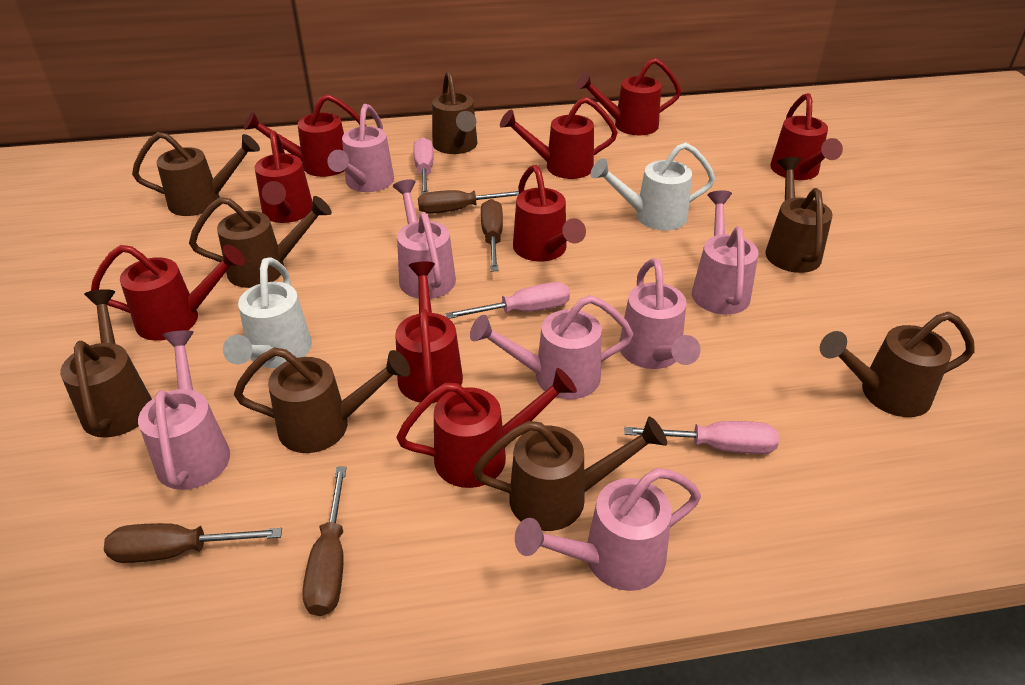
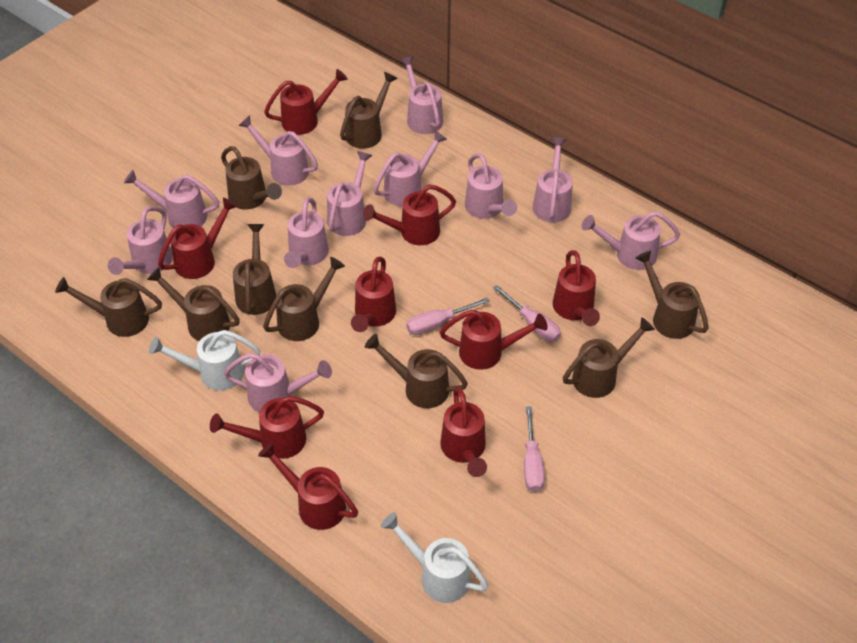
brown screwdriver: [104,523,282,563] [302,466,347,616] [418,190,519,214] [481,199,503,271] = 4 -> none = 0
brown watering can: [60,289,152,437] [132,132,260,216] [189,196,332,288] [234,347,410,453] [432,71,478,154] [473,416,667,531] [765,157,833,273] [820,312,975,417] = 8 -> [55,277,162,337] [147,267,240,341] [221,146,282,210] [233,224,277,315] [263,257,345,341] [340,72,398,149] [365,334,468,408] [563,317,655,398] [635,251,709,339] = 9
pink watering can: [138,330,230,490] [327,104,394,192] [393,179,456,299] [470,295,633,399] [515,468,701,591] [619,258,700,369] [692,190,759,315] = 7 -> [108,206,173,275] [124,170,220,228] [224,353,332,412] [238,115,318,186] [284,198,329,268] [327,151,373,236] [373,130,447,206] [399,56,443,134] [465,153,517,219] [533,137,573,222] [582,211,680,270] = 11

